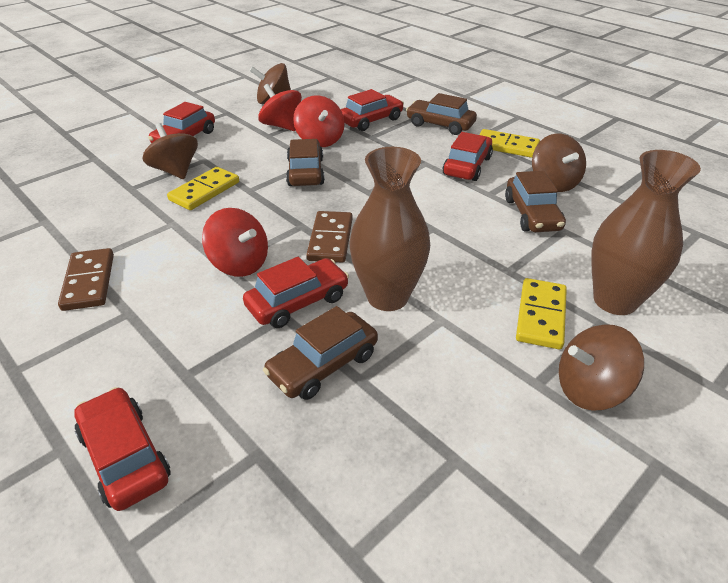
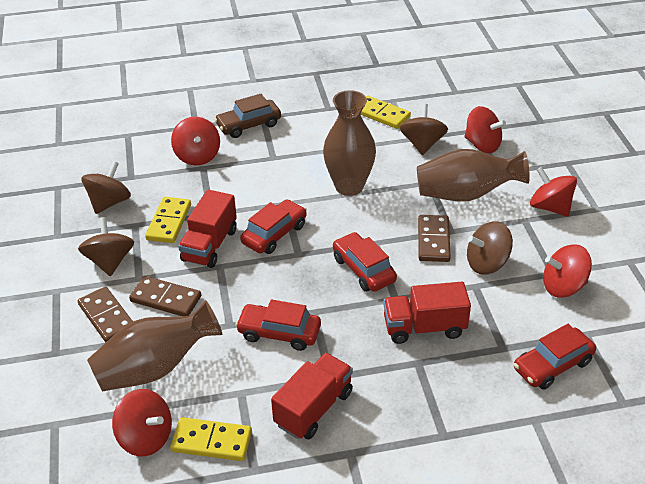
brown car: [263,306,378,400] [286,139,325,186] [406,93,477,135] [505,171,566,232] = 4 -> [214,94,281,138] = 1
brown domino: [58,248,114,311] [306,211,353,263] = 2 -> [78,287,133,343] [129,276,201,316] [418,215,451,262] = 3
brown vase: [349,147,430,311] [591,150,701,315] = 2 -> [87,300,222,392] [323,90,376,196] [417,149,530,201] = 3
red car: [74,387,171,511] [148,102,215,143] [243,257,349,328] [340,89,404,131] [443,132,493,181] = 5 -> [235,299,321,351] [240,199,307,254] [333,232,397,292] [513,324,596,390] = 4
red spinning top: [202,208,268,277] [258,84,302,131] [293,95,345,147] = 3 -> [112,389,172,456] [171,117,220,166] [464,106,506,153] [530,167,577,217] [543,244,592,298] = 5
red truck: none = 0 -> [178,190,237,268] [271,353,353,439] [383,282,471,344] = 3

